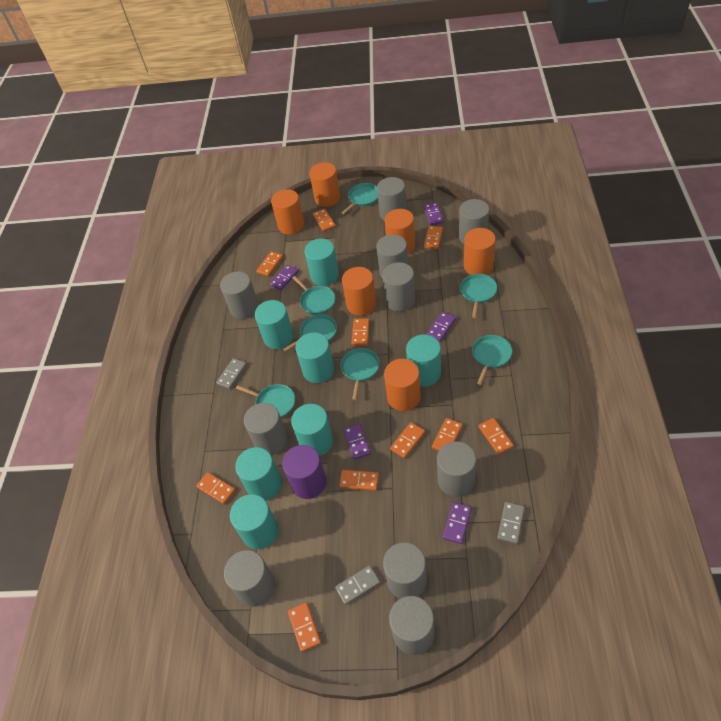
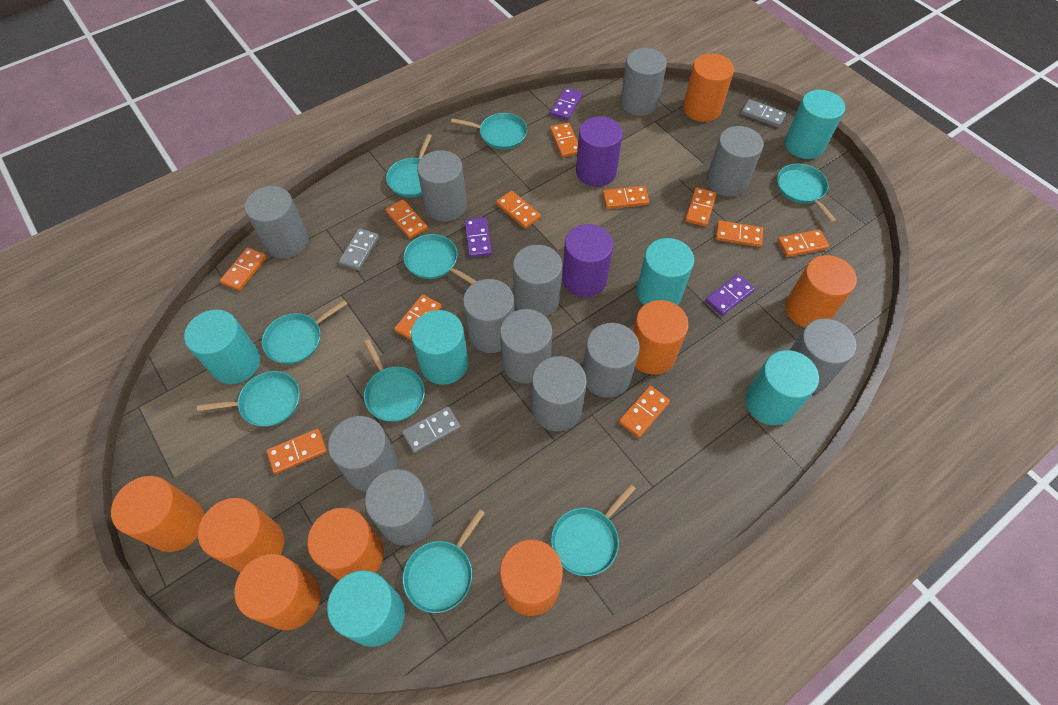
grey cylinder: [220,271,259,319] [224,550,275,607] [244,403,288,455] [376,234,408,279] [377,177,407,220] [382,262,415,311] [383,542,427,599] [389,596,435,655] [437,441,476,497] [459,199,489,244] = 10 -> [244,186,308,258] [328,416,398,492] [365,469,434,545] [417,150,467,222] [463,279,514,353] [500,309,552,384] [513,245,562,316] [532,356,587,431] [583,323,640,398] [620,48,667,116] [707,126,764,197] [790,318,857,393] = 12
orange cylinder: [271,189,304,234] [309,162,340,207] [342,267,376,316] [384,209,415,254] [384,359,421,411] [464,228,496,275] = 6 -> [111,476,204,552] [198,498,284,572] [234,554,320,630] [307,508,384,580] [500,540,563,616] [633,300,689,375] [683,53,734,122] [785,255,857,328] = 8
orange domino: [196,472,235,504] [256,251,283,276] [288,603,321,652] [313,209,336,232] [339,470,379,491] [351,318,370,346] [390,422,425,458] [424,226,443,249] [432,418,463,451] [478,418,514,455] = 10 -> [220,247,267,291] [266,429,327,474] [386,199,428,239] [394,295,442,341] [496,191,541,229] [550,123,578,157] [602,186,649,209] [619,386,670,438] [685,187,716,227] [716,220,763,247] [777,229,829,257] = 11
purple cylinder: [282,445,327,499] = 1 -> [562,224,613,297] [576,116,623,187] = 2
purple domino: [269,265,299,290] [343,423,371,460] [424,202,444,225] [427,312,456,341] [443,502,472,544] = 5 -> [464,217,492,257] [550,88,583,121] [705,274,755,316] = 3
turquoise cylinder: [230,494,279,549] [235,447,282,501] [255,300,294,349] [291,404,333,456] [296,332,334,383] [305,239,339,286] [406,335,441,386] = 7 -> [184,310,260,384] [327,570,405,647] [411,310,469,385] [637,238,694,305] [745,350,819,425] [785,90,845,159] = 6
turquoise pan: [236,384,295,418] [283,314,337,352] [292,276,335,315] [340,348,379,400] [342,183,378,214] [460,274,497,318] [472,335,512,385] = 7 -> [197,371,300,427] [262,300,347,364] [364,339,425,422] [386,134,432,197] [402,509,485,613] [404,234,477,284] [451,113,527,150] [551,484,636,576] [777,163,837,223] = 9

